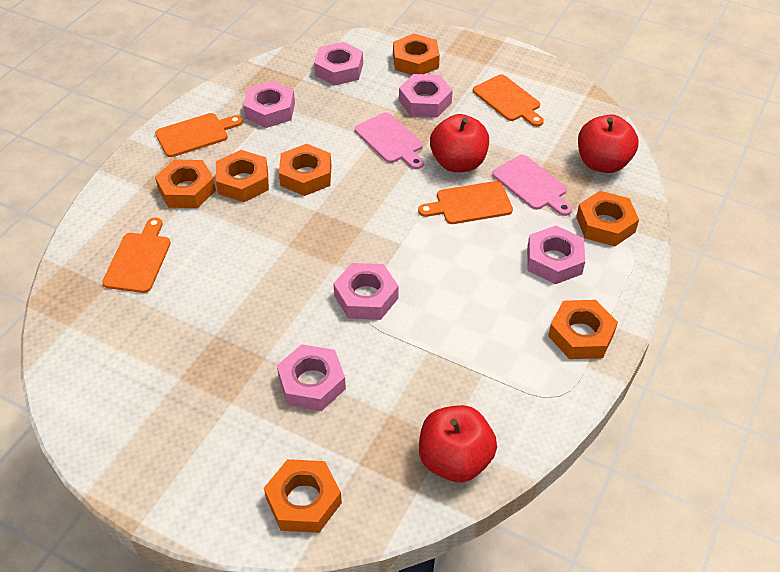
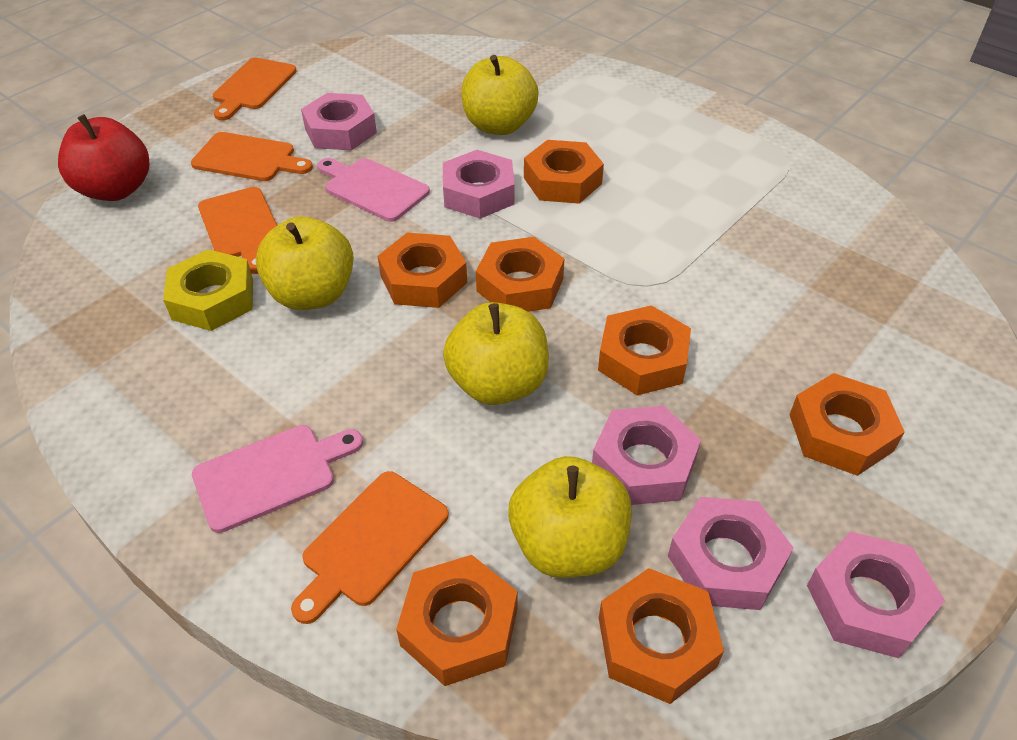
pink nut: [243,81,295,128] [277,344,346,411] [314,42,363,86] [333,263,399,320] [399,74,453,117] [527,225,585,284] = 6 -> [301,93,377,150] [443,150,515,219] [592,406,701,505] [668,497,794,610] [807,531,945,658] = 5
red apple: [419,405,497,482] [430,114,489,172] [578,114,639,173] = 3 -> [58,114,150,201] = 1
yellow apple: none = 0 -> [256,216,354,310] [443,302,549,405] [461,55,539,135] [508,456,632,578] = 4
yellow nut: none = 0 -> [163,249,253,331] = 1

